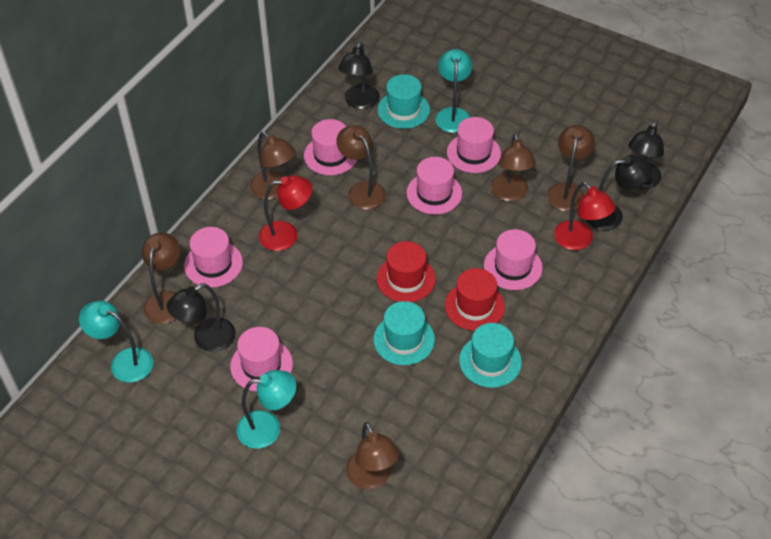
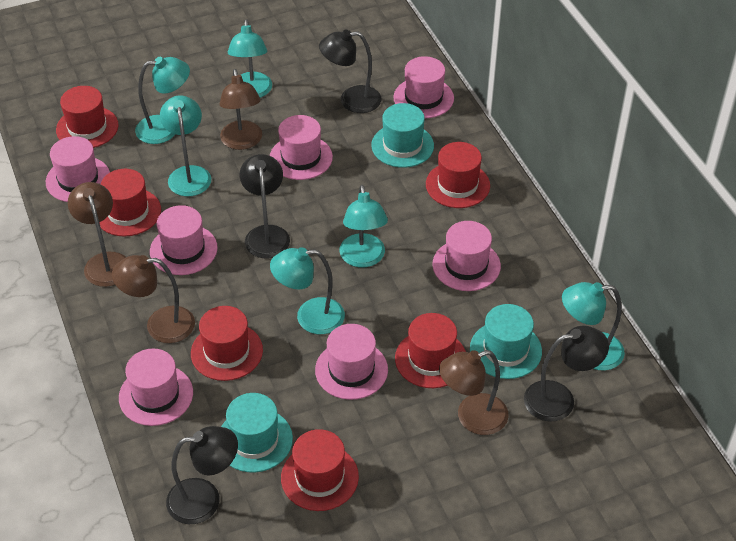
brown lamp: [142,232,180,324] [250,131,295,200] [336,125,386,210] [346,422,399,489] [491,133,536,201] [547,125,595,212] = 6 -> [68,182,126,287] [112,255,195,343] [219,69,262,150] [439,350,509,435] = 4
pink hat: [184,227,243,287] [230,327,293,392] [304,119,357,175] [406,157,462,214] [447,117,501,173] [484,229,543,290] = 6 -> [46,136,110,202] [119,348,193,426] [150,205,218,275] [270,115,333,180] [315,324,388,400] [393,56,454,118] [432,221,501,291] = 7
red hat: [377,241,436,302] [445,268,505,331] = 2 -> [56,86,119,148] [99,169,161,237] [191,306,263,381] [281,429,359,511] [395,313,466,388] [426,142,490,208] = 6
red lamp: [259,175,312,251] [554,182,615,250] = 2 -> none = 0
turquoise lamp: [79,301,153,383] [237,370,297,449] [435,49,473,133] = 3 -> [135,57,190,144] [160,95,211,196] [228,19,272,98] [270,247,345,334] [340,185,388,267] [562,282,625,370] = 6

